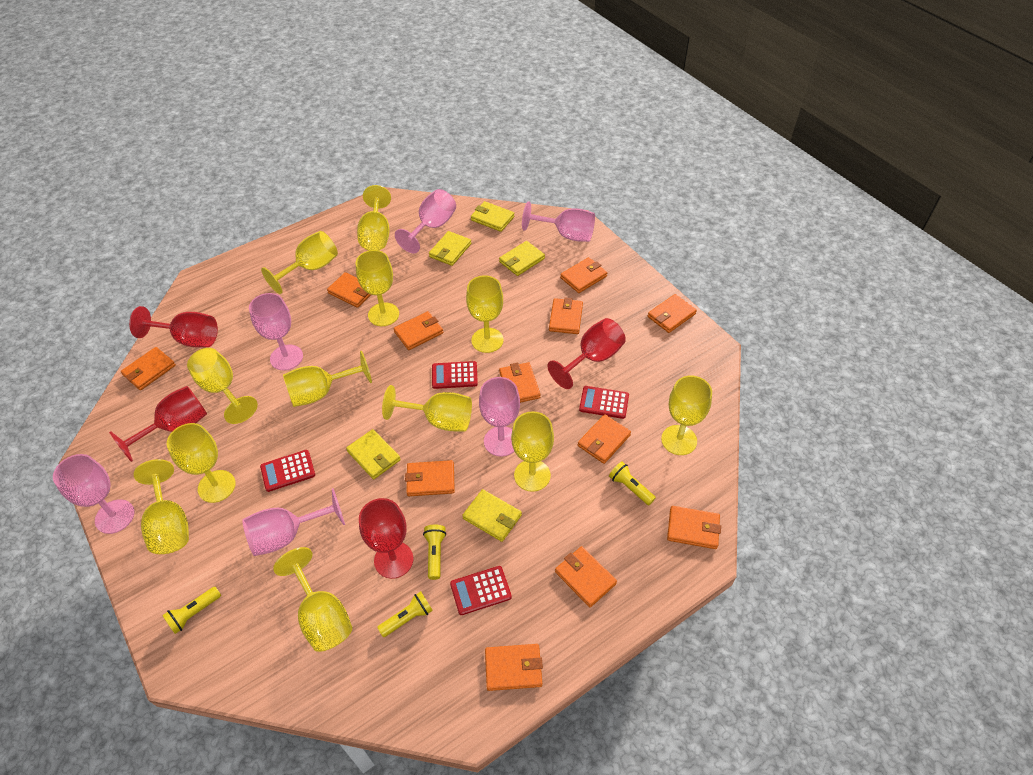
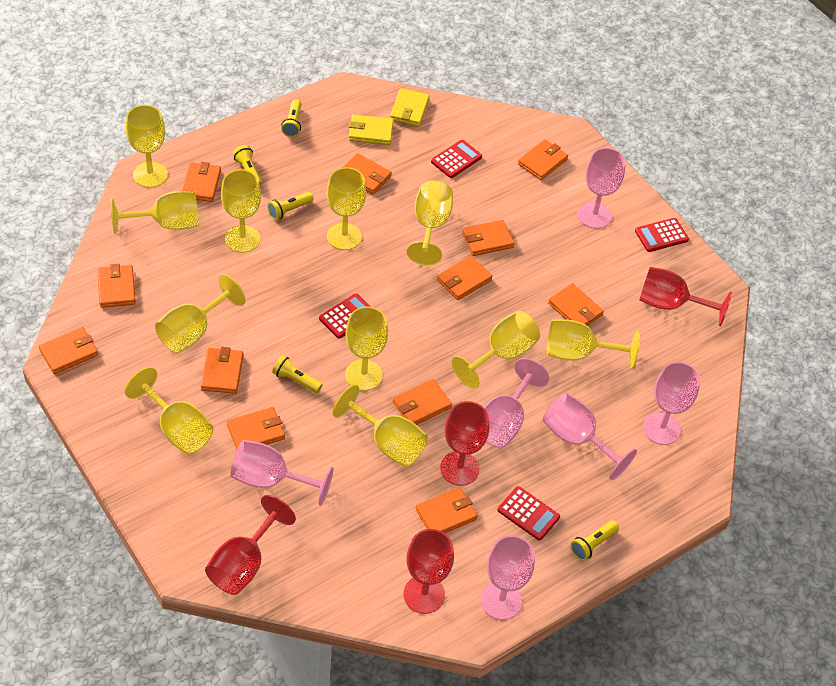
yellow flashlight: [162,587,221,634] [377,591,433,637] [423,525,446,580] [609,461,656,505] = 4 -> [233,145,262,186] [267,192,313,220] [272,355,323,393] [281,99,301,137] [570,521,619,561] = 5
yellow goblet: [133,459,189,554] [167,423,236,503] [187,348,258,424] [261,231,338,294] [273,547,352,652] [283,351,372,407] [356,250,399,326] [357,185,391,250] [382,385,472,432] [466,275,503,353] [511,411,554,492] [661,376,712,455] = 12 -> [110,191,199,234] [125,367,213,454] [126,105,168,188] [155,274,245,353] [221,169,261,253] [327,167,366,250] [333,384,428,467] [345,306,388,391] [407,180,453,265] [452,311,540,389] [547,319,640,368] = 11
yellow wallet: [346,429,401,479] [429,231,471,266] [462,489,522,542] [471,201,515,232] [499,241,545,276] = 5 -> [349,115,394,145] [390,88,430,127] = 2

